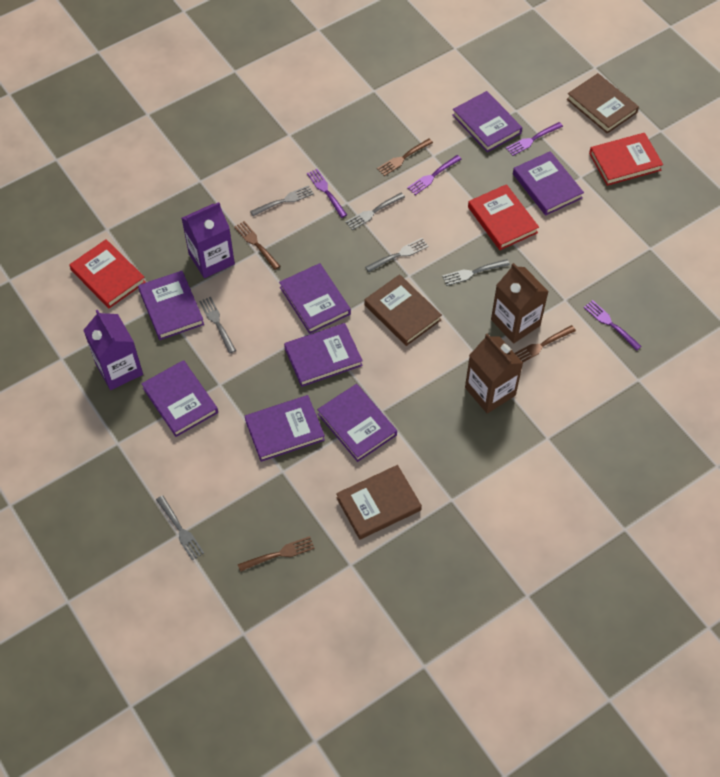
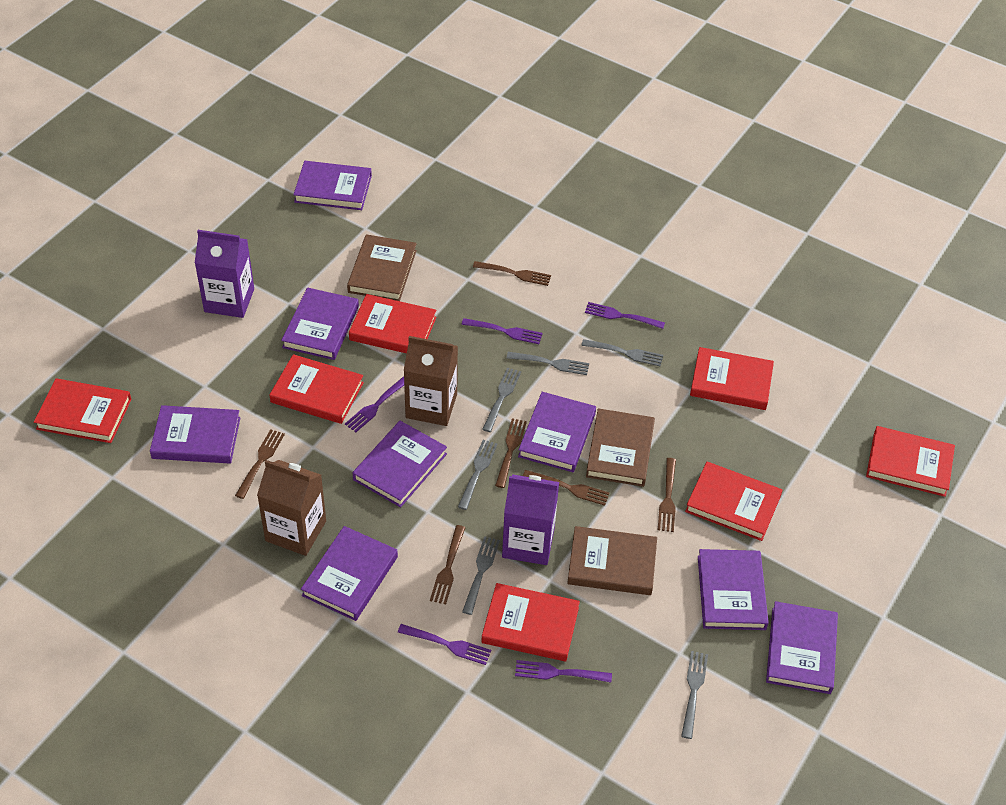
brown fork: [234,221,280,270] [238,536,315,572] [377,138,433,176] [515,325,576,362] = 4 -> [235,429,285,499] [430,525,466,604] [473,261,551,286] [495,418,527,488] [523,470,610,506] [658,458,676,532] = 6
purple fork: [307,169,347,218] [407,155,461,195] [506,122,563,156] [584,300,642,351] = 4 -> [345,376,404,432] [398,624,491,665] [461,318,543,344] [515,660,612,682] [585,302,665,329] = 5
red book: [69,239,146,308] [468,184,539,250] [589,133,663,186] = 3 -> [34,379,131,443] [270,354,364,424] [349,294,436,354] [482,583,580,661] [685,462,783,541] [690,347,774,410] [866,426,955,497] = 7

